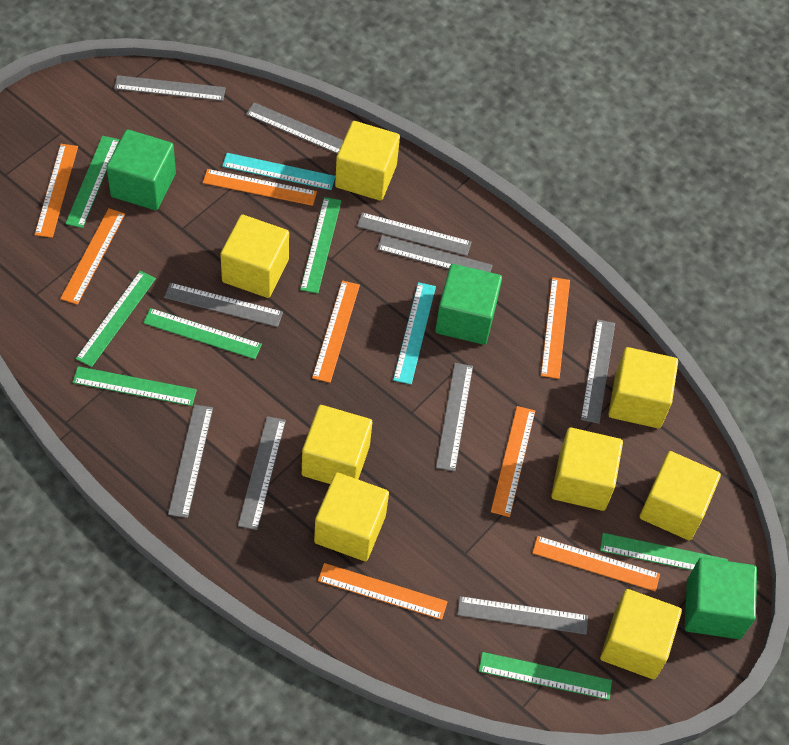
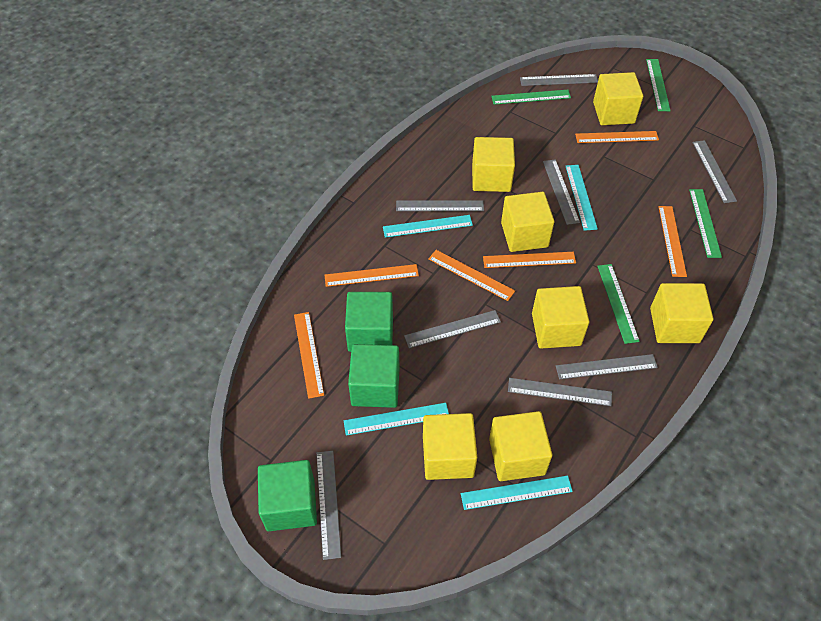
green ruler: [65,136,119,228] [72,366,197,406] [76,271,156,367] [143,308,262,359] [300,197,342,294] [479,652,612,700] [600,533,728,570] = 7 -> [491,90,571,105] [597,264,640,344] [646,59,671,111] [689,189,722,258] = 4
grey ruler: [114,75,226,101] [164,283,283,327] [168,404,213,518] [238,416,286,530] [246,102,344,154] [357,212,472,256] [377,235,492,272] [436,363,473,471] [457,596,588,635] [581,319,615,424] = 10 -> [316,451,341,560] [396,200,484,211] [404,310,501,348] [508,378,612,406] [520,74,598,86] [543,159,580,225] [556,354,658,379] [692,140,737,203] = 8
orange ruler: [35,144,78,238] [60,208,125,305] [203,169,317,206] [312,280,360,383] [318,563,448,620] [491,406,535,517] [532,536,660,592] [541,277,570,379] = 8 -> [294,312,324,399] [325,264,419,287] [428,250,515,301] [483,252,576,268] [575,131,659,143] [658,206,687,277] = 6
turquoise ruler: [222,153,336,190] [393,282,436,385] = 2 -> [344,403,449,436] [383,215,473,238] [461,476,573,510] [566,165,598,231] = 4
yellow cube: [220,215,289,298] [302,405,372,484] [314,472,389,561] [335,121,400,201] [551,427,623,511] [600,589,682,679] [608,347,678,428] [640,451,721,540] = 8 -> [423,413,477,480] [472,137,515,192] [489,411,552,481] [501,192,554,252] [532,286,589,349] [593,72,643,125] [650,283,713,343] = 7

